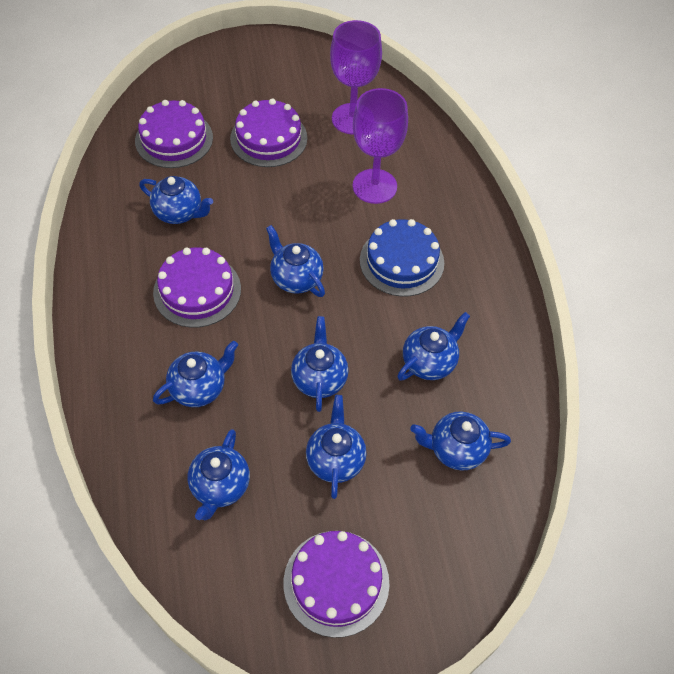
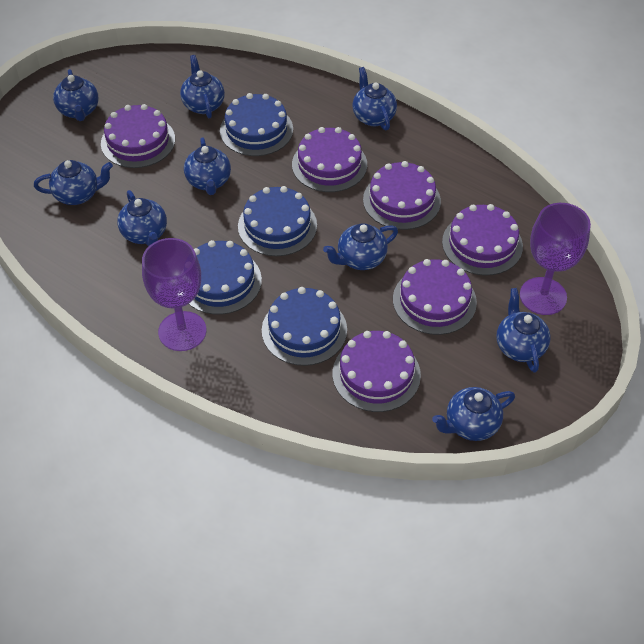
blue cake: [360,219,444,297] = 1 -> [189,240,262,315] [220,93,293,156] [238,186,317,256] [262,287,347,366] = 4
blue teapot: [139,176,213,224] [153,341,238,407] [188,429,250,520] [266,225,325,297] [291,316,348,412] [306,395,367,499] [397,312,470,381] [410,411,511,471] = 8 -> [34,160,113,205] [53,69,99,121] [117,190,167,246] [180,55,225,118] [184,138,231,195] [323,223,398,270] [352,67,397,131] [432,387,515,441] [496,288,551,373] = 9
purple cake: [135,100,213,168] [153,248,241,328] [230,98,307,167] [284,531,390,638] = 4 -> [101,104,175,168] [292,127,367,192] [333,331,421,412] [363,161,441,230] [393,259,477,335] [442,204,523,276] = 6

